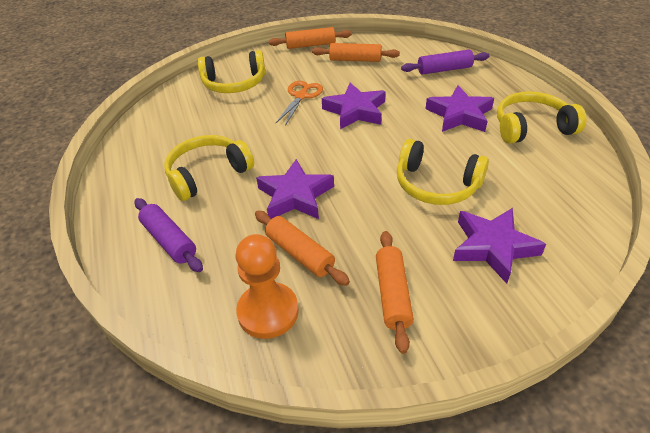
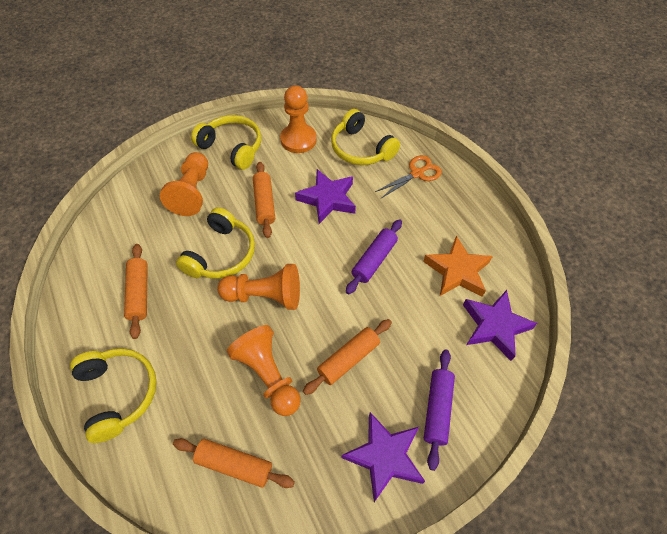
orange pawn: [235,234,299,339] = 1 -> [160,152,208,216] [217,264,300,310] [227,325,301,416] [280,85,317,153] = 4
orange star: none = 0 -> [423,236,493,297] = 1
purple star: [256,159,334,219] [322,83,386,129] [426,85,494,132] [453,208,546,284] = 4 -> [295,169,356,224] [341,412,425,502] [463,290,538,361] = 3

